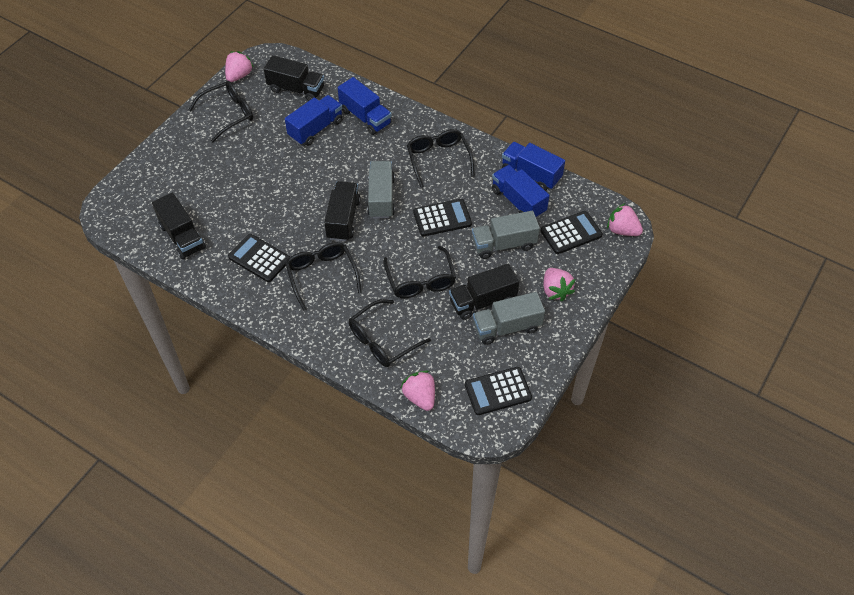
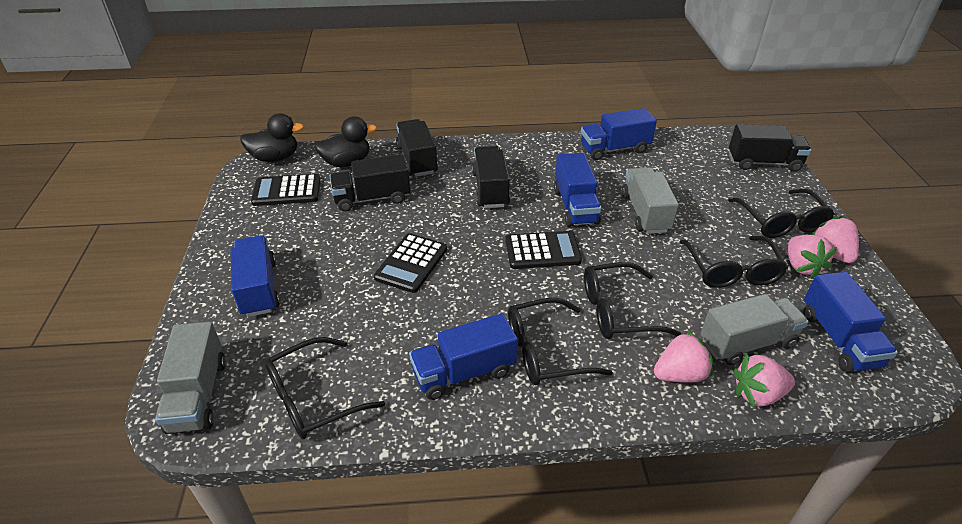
black calculator: [228,234,290,282] [413,199,472,237] [465,367,532,415] [541,211,602,254] = 4 -> [251,174,320,206] [374,233,447,293] [505,231,582,269] = 3
black duck: none = 0 -> [240,113,304,162] [314,116,377,167] = 2
blue truck: [285,95,343,146] [338,77,392,135] [492,165,550,218] [502,142,565,191] = 4 -> [231,235,280,317] [409,313,518,400] [554,153,602,227] [581,108,657,160] [804,272,898,373] = 5

